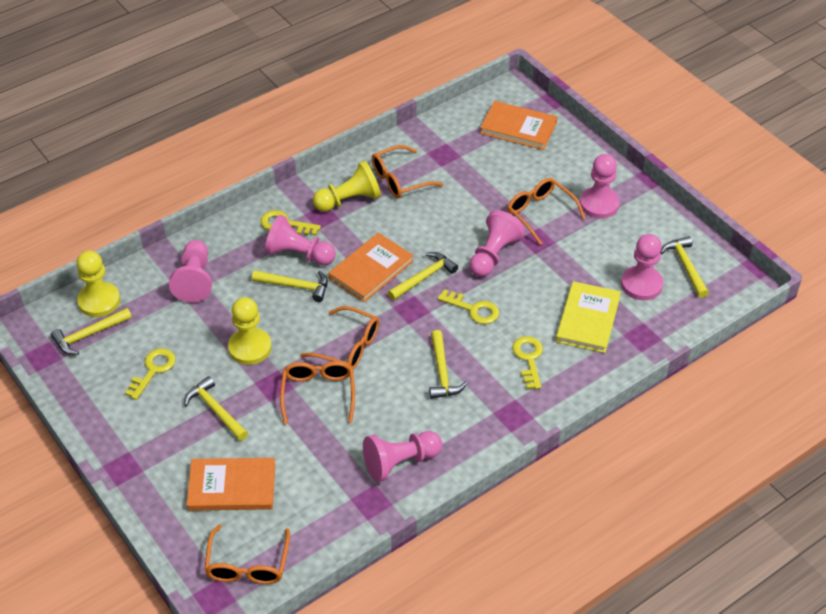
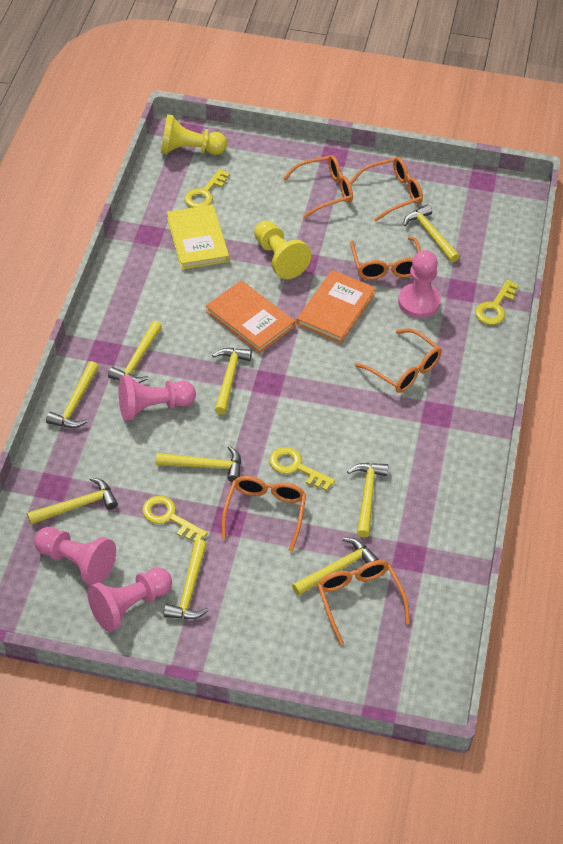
orange book: [186,458,275,511] [329,233,414,302] [480,101,557,150] = 3 -> [206,280,295,354] [296,270,376,343] = 2
orange glasses: [204,525,290,584] [280,361,355,425] [300,306,379,369] [372,145,443,198] [507,178,585,245] = 5 -> [222,476,306,552] [283,155,353,218] [317,560,410,645] [350,157,423,222] [350,237,421,280] [355,329,442,393] = 6
pink pawn: [169,240,212,303] [265,215,336,265] [363,431,442,482] [469,210,525,277] [580,154,620,218] [621,234,663,300] = 6 -> [34,527,116,585] [87,567,172,632] [119,375,196,421] [398,250,441,318] = 4
yellow hammer: [51,308,132,355] [184,376,248,441] [252,270,328,302] [388,252,458,300] [429,330,467,399] [660,236,709,298] = 6 -> [27,477,118,525] [46,361,99,428] [108,321,162,383] [156,445,241,482] [164,539,209,619] [212,348,252,415] [292,537,379,596] [347,463,389,537] [404,204,460,262] = 9
yellow pawn: [76,251,120,317] [228,297,272,365] [313,161,381,212] = 3 -> [161,114,227,155] [254,220,312,279] = 2

